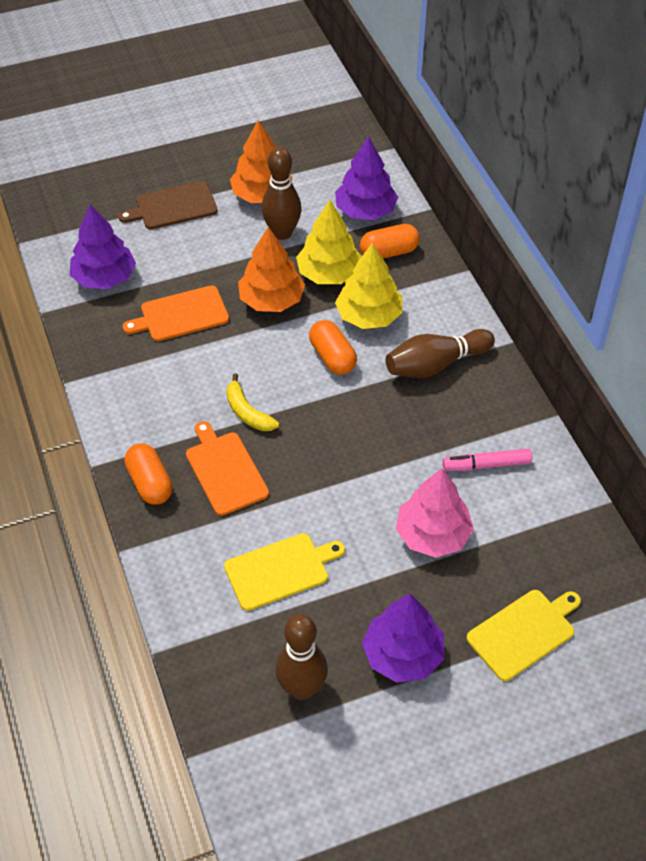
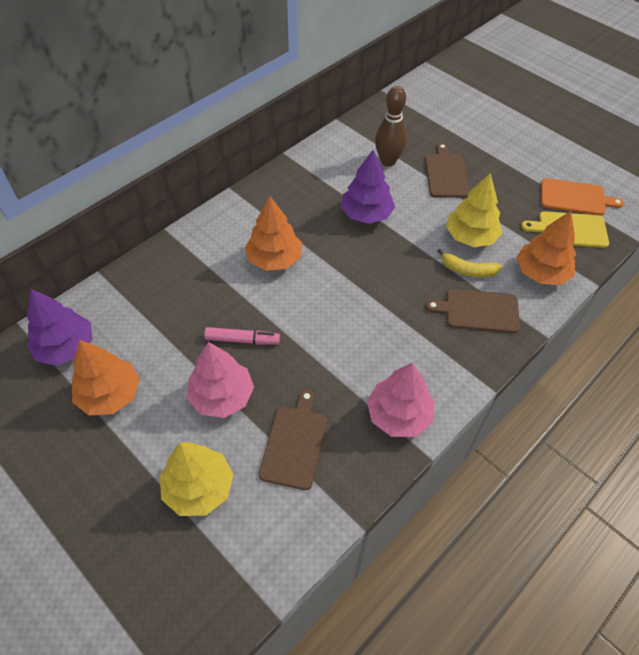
brown bowling pin: [262,147,301,240] [275,614,328,700] [386,329,495,378] = 3 -> [375,86,407,166] = 1
brown cutting board: [118,181,218,229] = 1 -> [259,390,327,490] [425,143,470,198] [426,289,520,333] = 3
orange capsule: [124,444,173,505] [309,320,357,375] [360,224,420,259] = 3 -> none = 0
orange cutting board: [123,285,229,341] [186,421,269,516] = 2 -> [541,178,624,216] = 1
orange tree: [230,120,293,203] [238,227,305,312] = 2 -> [71,340,140,415] [245,196,302,271] [517,211,576,285] = 3
pink tree: [396,468,474,558] = 1 -> [187,342,254,418] [367,363,435,437] = 2
purple tree: [70,204,136,289] [335,136,398,220] [362,594,444,683] = 3 -> [27,289,93,366] [341,150,395,224] = 2
yellow cutting board: [224,533,345,611] [466,590,581,681] = 2 -> [521,211,609,248] = 1

